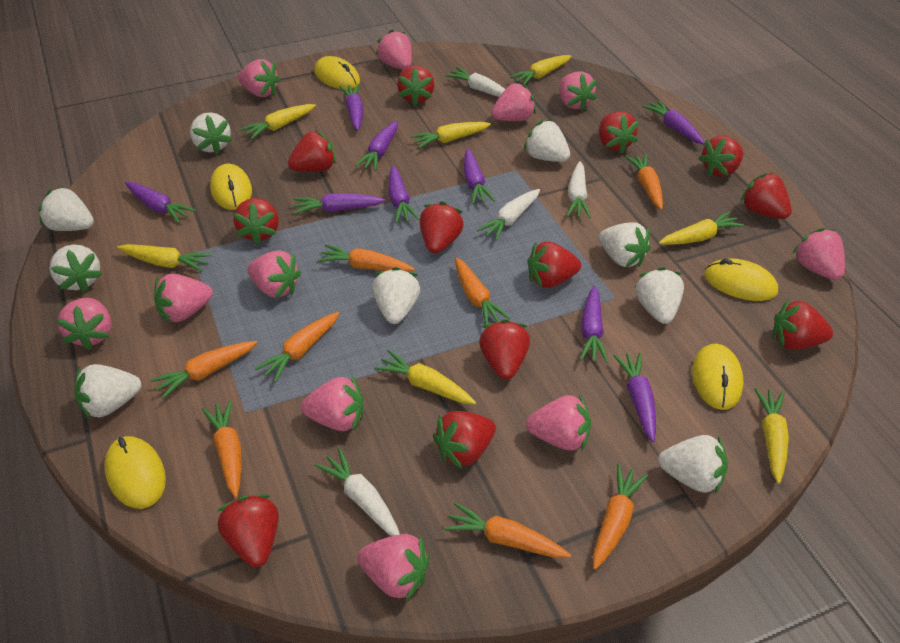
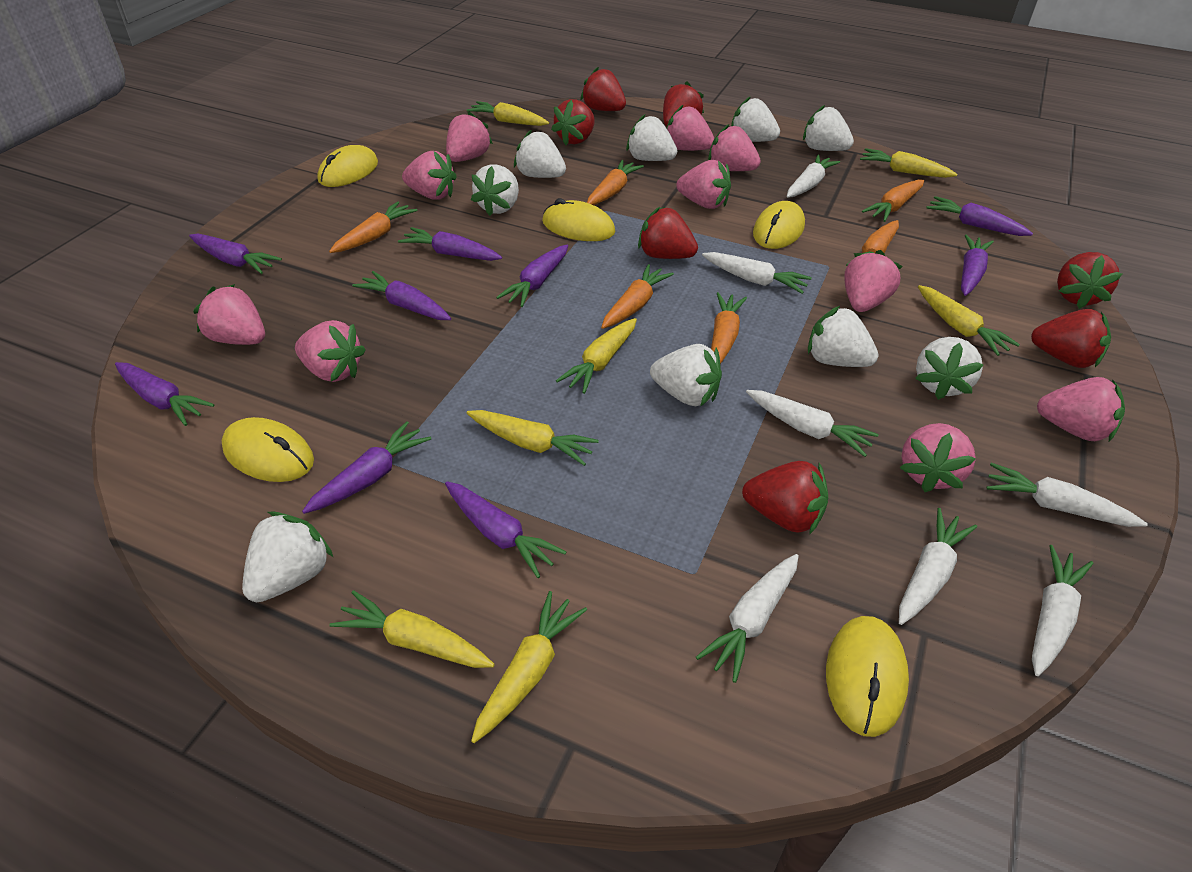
orange carrot: [150,341,258,399] [202,400,241,498] [255,312,339,382] [318,244,415,272] [444,503,571,558] [455,258,511,324] [593,464,648,570] [625,154,663,210] = 8 -> [329,201,418,253] [587,160,644,205] [601,264,674,329] [711,292,747,364] [846,220,899,266] [862,179,924,222] = 6
pink strawberry: [56,298,112,350] [154,274,213,323] [238,59,281,97] [247,250,301,298] [301,376,363,431] [357,534,430,601] [376,29,412,70] [491,83,536,121] [526,394,591,451] [559,71,597,111] [792,228,845,280] = 11 -> [193,284,265,345] [295,320,366,382] [402,151,457,200] [446,111,493,162] [667,104,714,151] [676,160,731,209] [708,124,761,171] [845,250,903,312] [900,423,976,492] [1037,377,1125,441] = 10
red strawberry: [217,494,279,567] [233,198,279,245] [288,130,336,172] [397,66,434,106] [420,201,464,253] [433,411,496,469] [479,319,530,380] [527,241,581,288] [599,112,639,154] [698,136,743,177] [740,173,792,219] [772,299,833,350] = 12 -> [551,99,595,145] [581,66,626,111] [638,207,698,259] [663,81,704,126] [742,461,828,535] [1031,309,1111,368] [1057,252,1122,309] = 7
white carrot: [315,448,400,536] [445,67,505,97] [477,189,540,241] [567,161,591,218] = 4 -> [696,554,799,683] [702,252,812,294] [746,390,878,457] [787,155,840,198] [899,508,977,625] [987,463,1148,527] [1032,545,1093,676] = 7

